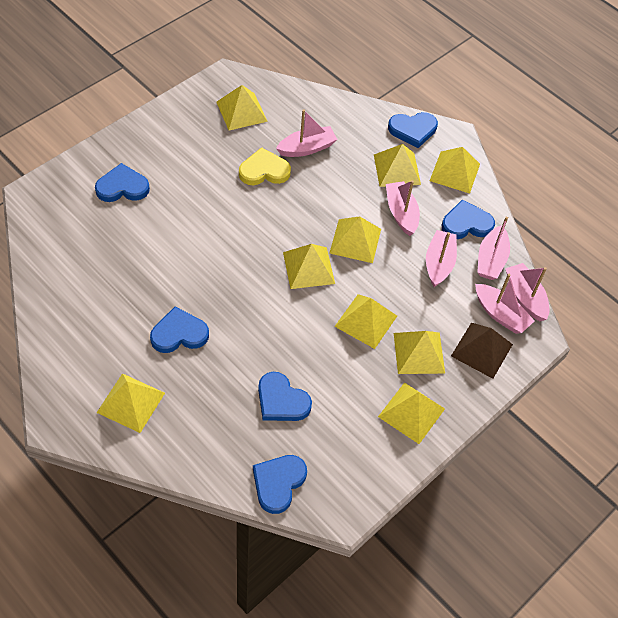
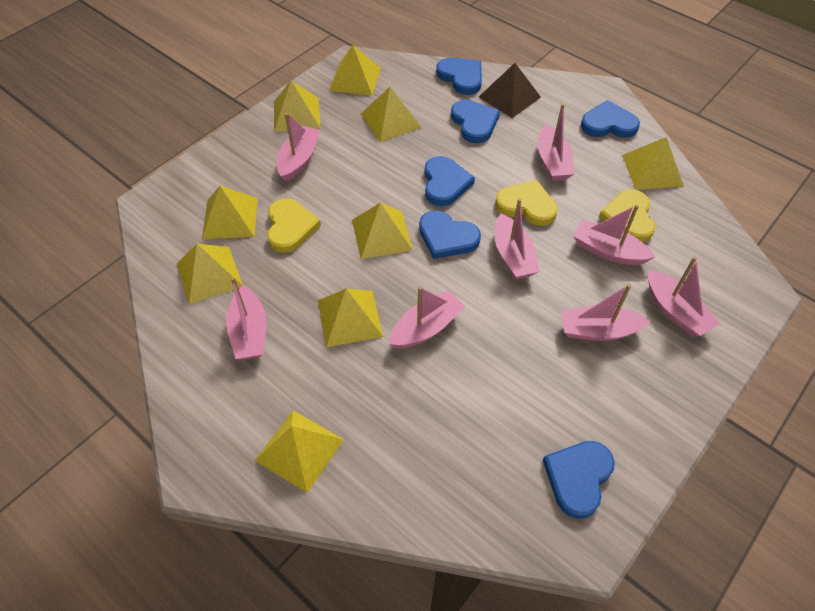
pink boat: [276,109,338,157] [386,180,420,236] [426,230,457,287] [475,274,535,334] [477,217,510,280] [505,263,549,321] = 6 -> [226,277,266,360] [277,113,320,182] [389,286,465,349] [494,199,540,279] [538,104,575,181] [561,284,650,341] [573,204,655,265] [648,257,719,337] = 8
yellow heart: [239,147,291,185] = 1 -> [267,198,321,253] [495,180,558,226] [599,189,655,242] = 3

